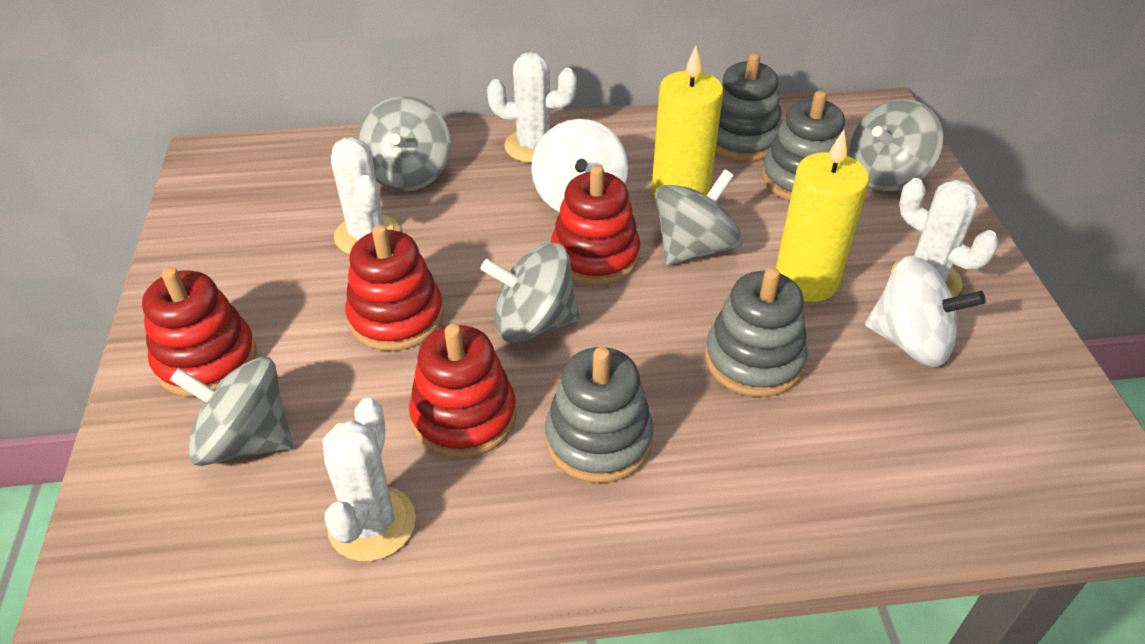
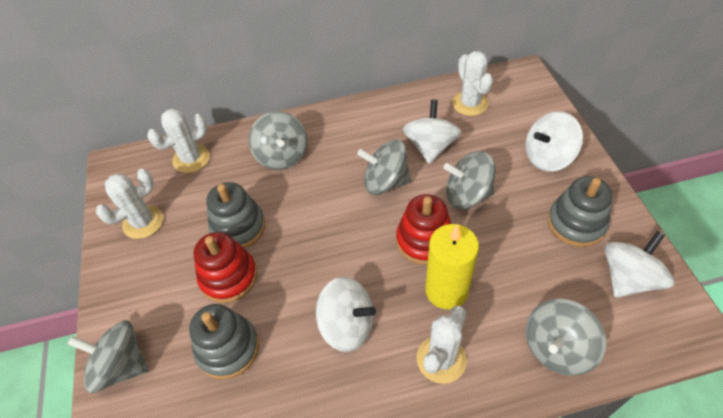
grey stacking toy: [545,347,654,483] [705,267,808,397] [715,53,782,162] [762,91,846,201] = 4 -> [189,304,259,379] [206,182,265,248] [548,176,613,247] = 3
red stacking toy: [142,267,256,397] [345,225,444,351] [409,324,517,458] [551,165,640,285] = 4 -> [193,232,257,303] [396,194,451,265] = 2
white spinning top: [531,119,628,212] [865,256,986,367] = 2 -> [316,277,376,352] [403,99,462,164] [525,111,583,172] [604,231,675,298] = 4
yellow candle: [652,46,724,197] [776,130,869,302] = 2 -> [425,224,479,309] = 1

